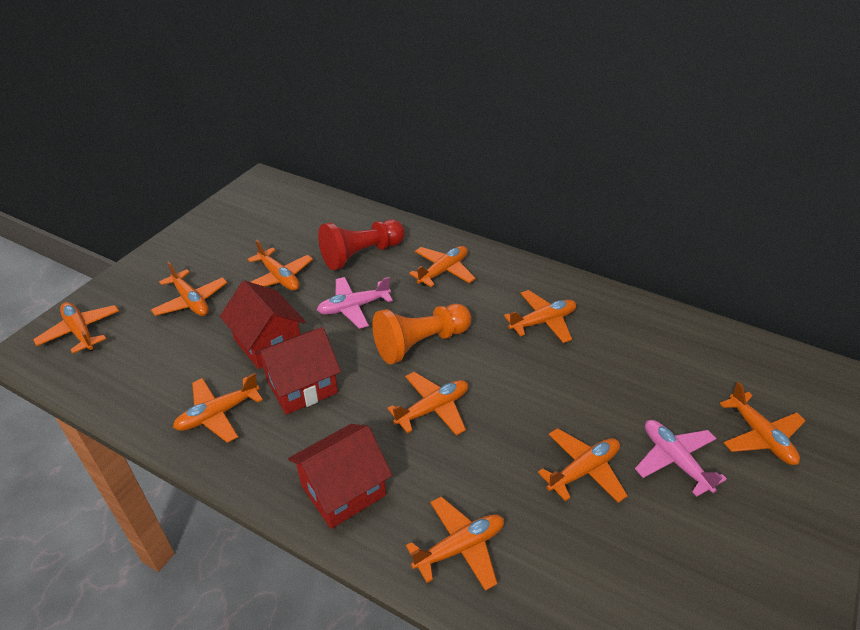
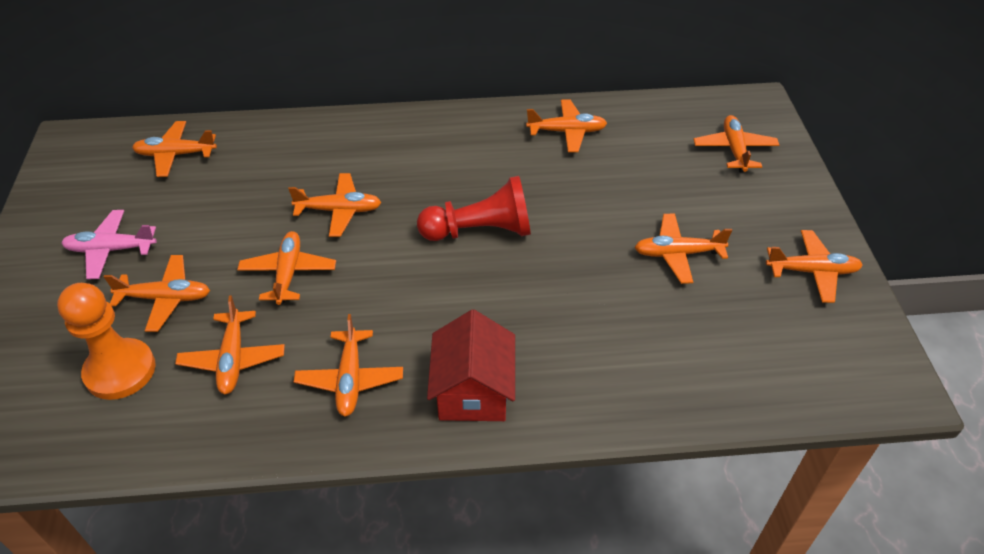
pink plane: [317,277,393,329] [635,420,727,497] = 2 -> [61,210,156,279] = 1
red house: [220,280,306,369] [255,327,341,415] [288,424,392,529] = 3 -> [427,310,515,421] = 1

